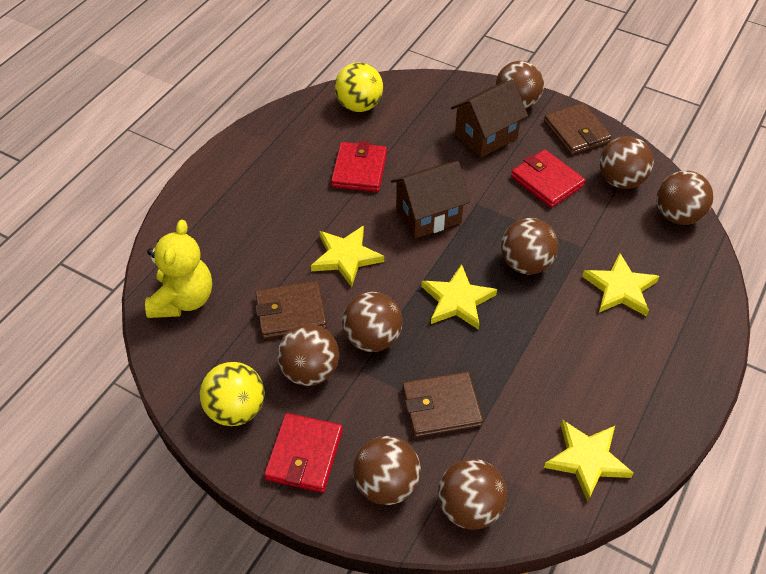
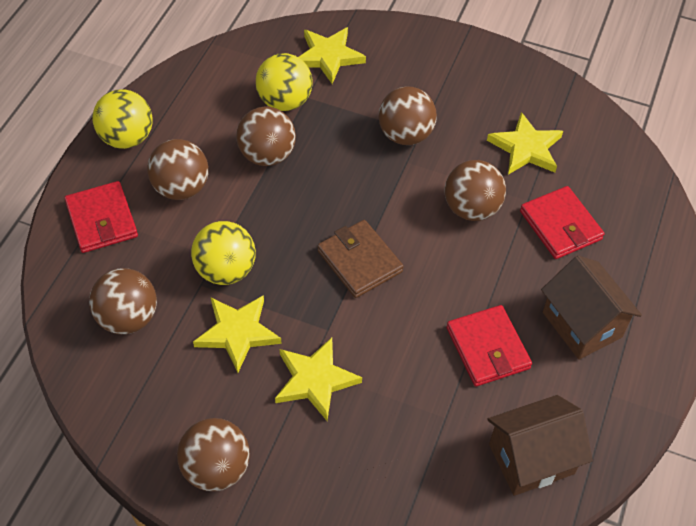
brown ball: [277,324,339,386] [342,292,402,352] [353,436,421,505] [438,459,507,530] [495,61,544,109] [501,218,558,274] [599,136,654,189] [656,171,714,225] = 8 -> [89,268,157,334] [147,139,209,200] [177,418,250,491] [236,106,296,166] [379,86,437,145] [445,160,506,221] = 6
brown wallet: [255,281,327,339] [403,372,483,437] [544,103,612,155] = 3 -> [317,220,403,298] = 1
yellow ball: [200,362,264,426] [335,62,383,112] = 2 -> [92,89,153,149] [191,221,256,285] [256,53,313,111] = 3
yellow teddy bear: [145,220,212,318] = 1 -> none = 0

